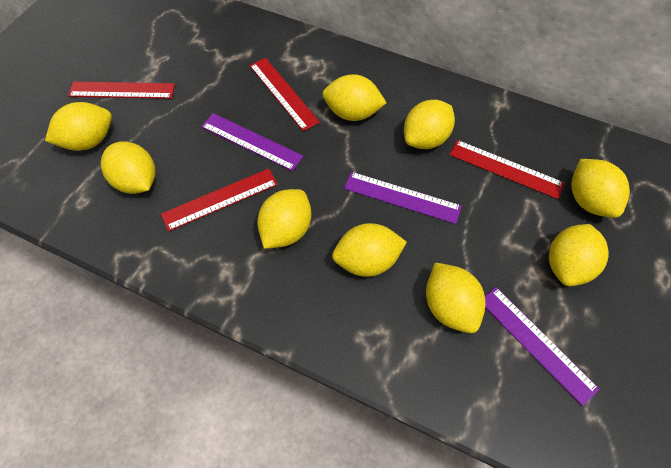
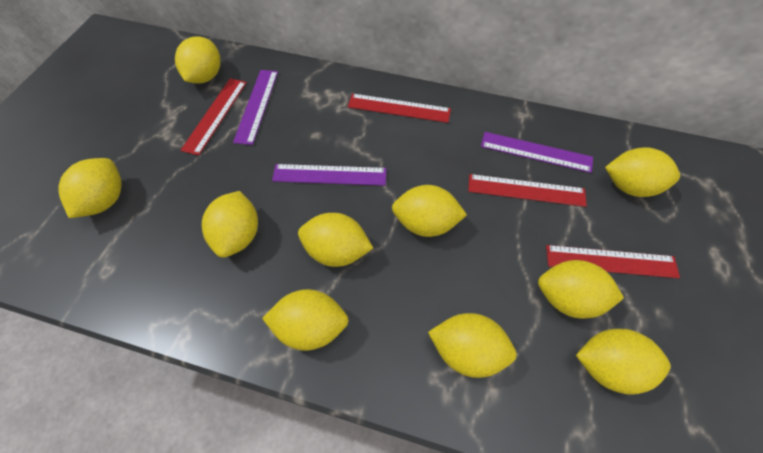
yellow lemon: [45,102,112,151] [101,142,156,194] [257,189,311,249] [322,74,387,121] [332,223,407,277] [404,100,455,149] [426,263,486,333] [549,224,609,286] [571,159,630,218] = 9 -> [58,158,121,218] [175,37,221,84] [202,191,258,258] [262,289,349,351] [298,213,373,267] [392,185,467,237] [428,313,517,378] [538,260,624,318] [576,329,671,395] [605,147,680,197] = 10

